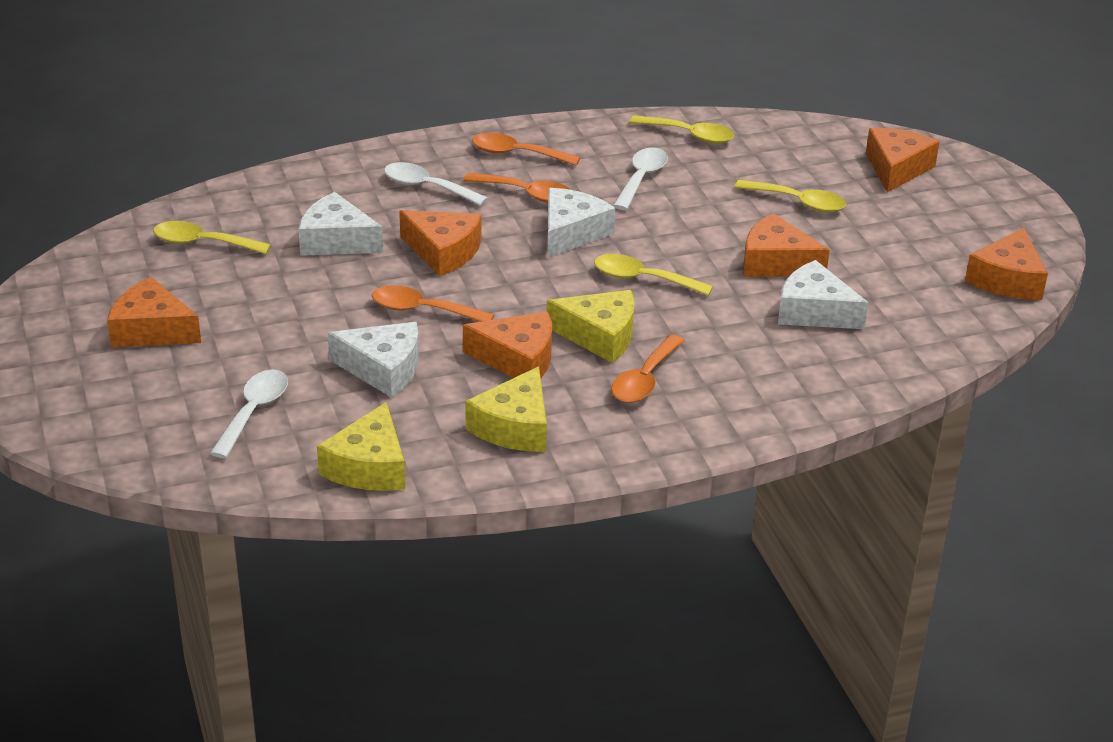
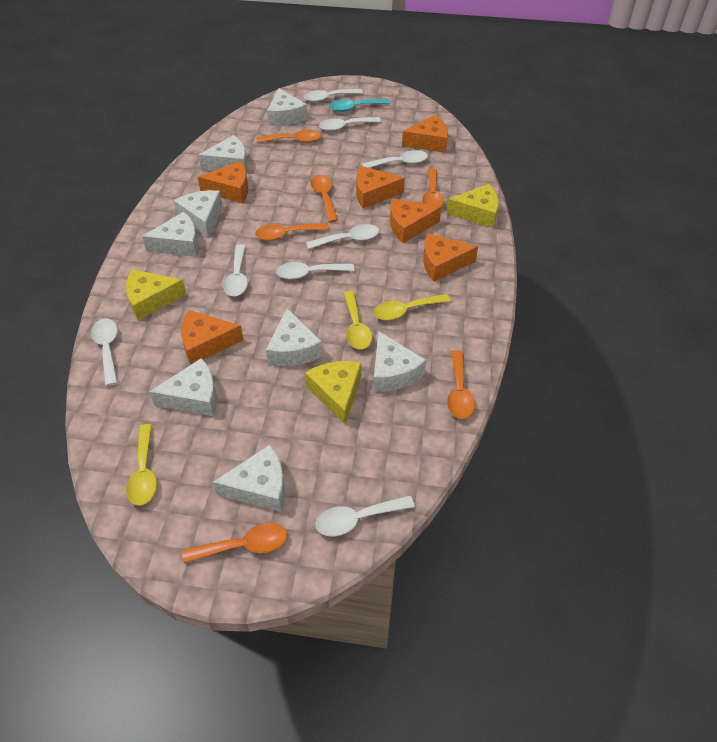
orange spoon: [372,285,494,322] [463,172,571,203] [472,133,580,165] [611,334,685,403] = 4 -> [182,523,287,563] [255,223,329,241] [256,130,321,143] [311,175,338,222] [422,169,444,207] [447,350,475,419] = 6
turquoise spoon: none = 0 -> [329,99,390,112] = 1
white cheese: [299,192,383,256] [328,322,419,398] [547,188,616,258] [778,260,868,329] = 4 -> [142,212,198,257] [149,358,217,416] [174,190,223,238] [198,135,248,173] [213,445,285,512] [266,308,323,366] [267,88,308,126] [373,331,426,392] = 8
white spoon: [210,369,288,458] [384,162,488,206] [613,147,668,210] = 3 -> [91,318,118,386] [223,244,248,296] [276,262,354,279] [304,89,363,102] [306,224,379,249] [315,496,415,536] [319,117,381,131] [362,150,428,168] = 8
yellow spoon: [153,221,271,254] [594,254,713,296] [629,115,735,144] [734,180,846,212] = 4 -> [126,424,157,506] [343,291,372,349] [373,294,451,320] = 3

